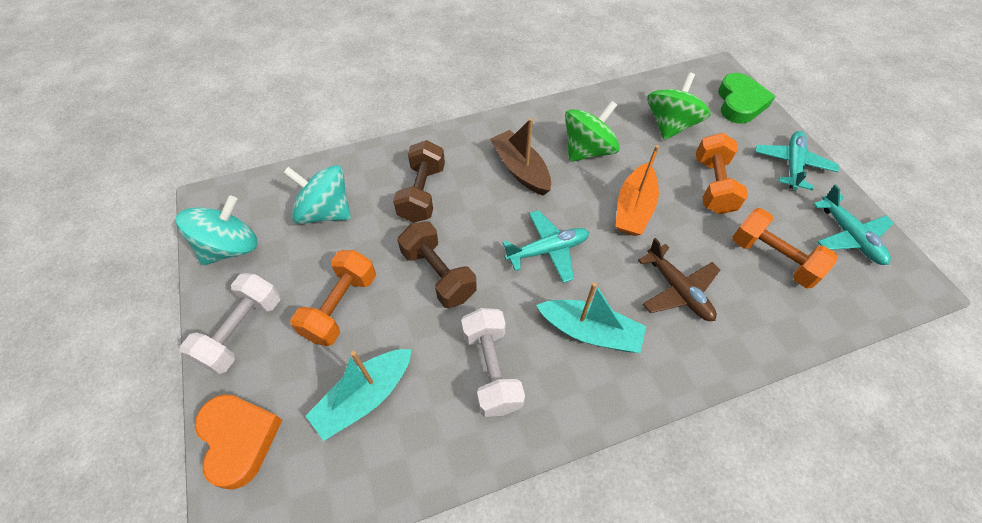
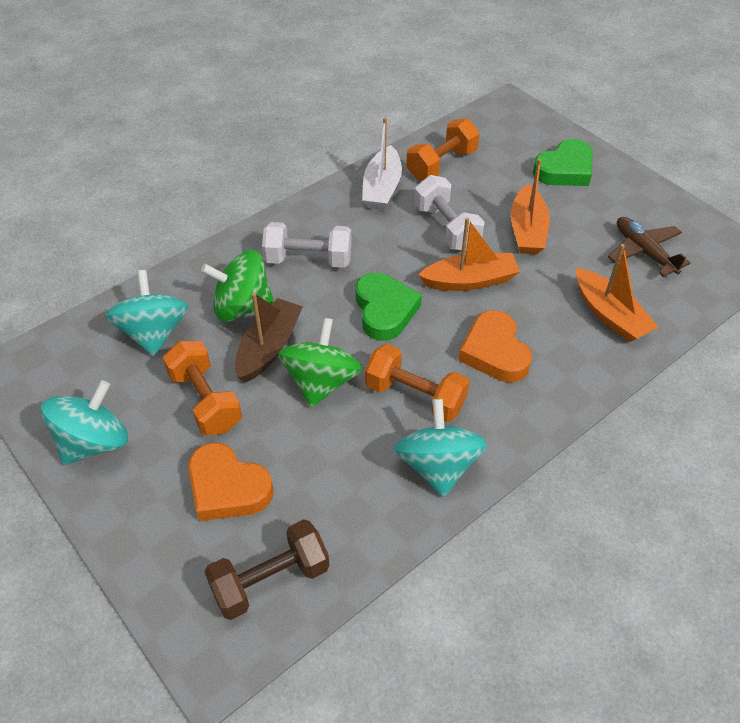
brown dumbbell: [393,140,445,223] [397,221,477,308] = 2 -> [205,519,329,620] = 1
green heart: [718,73,775,124] = 1 -> [356,273,422,341] [533,139,592,186] = 2
orange boat: [616,145,659,236] = 1 -> [418,218,520,291] [511,159,550,254] [576,244,659,342] = 3
orange heart: [195,394,282,490] = 1 -> [188,443,273,521] [459,310,532,382] = 2
turquoise boat: [306,349,412,441] [536,283,646,353] = 2 -> none = 0
turquoise plane: [502,210,589,283] [755,131,839,190] [813,184,894,265] = 3 -> none = 0
turquoise spinning top: [175,196,257,265] [283,165,351,224] = 2 -> [41,380,128,465] [105,270,189,356] [395,399,487,497] = 3
white boat: none = 0 -> [362,117,402,210] = 1

